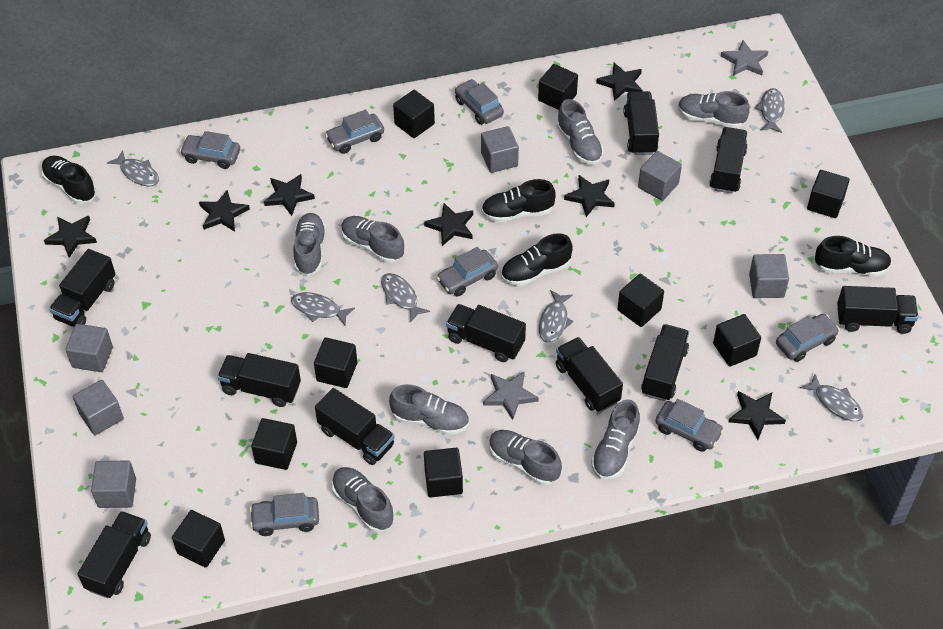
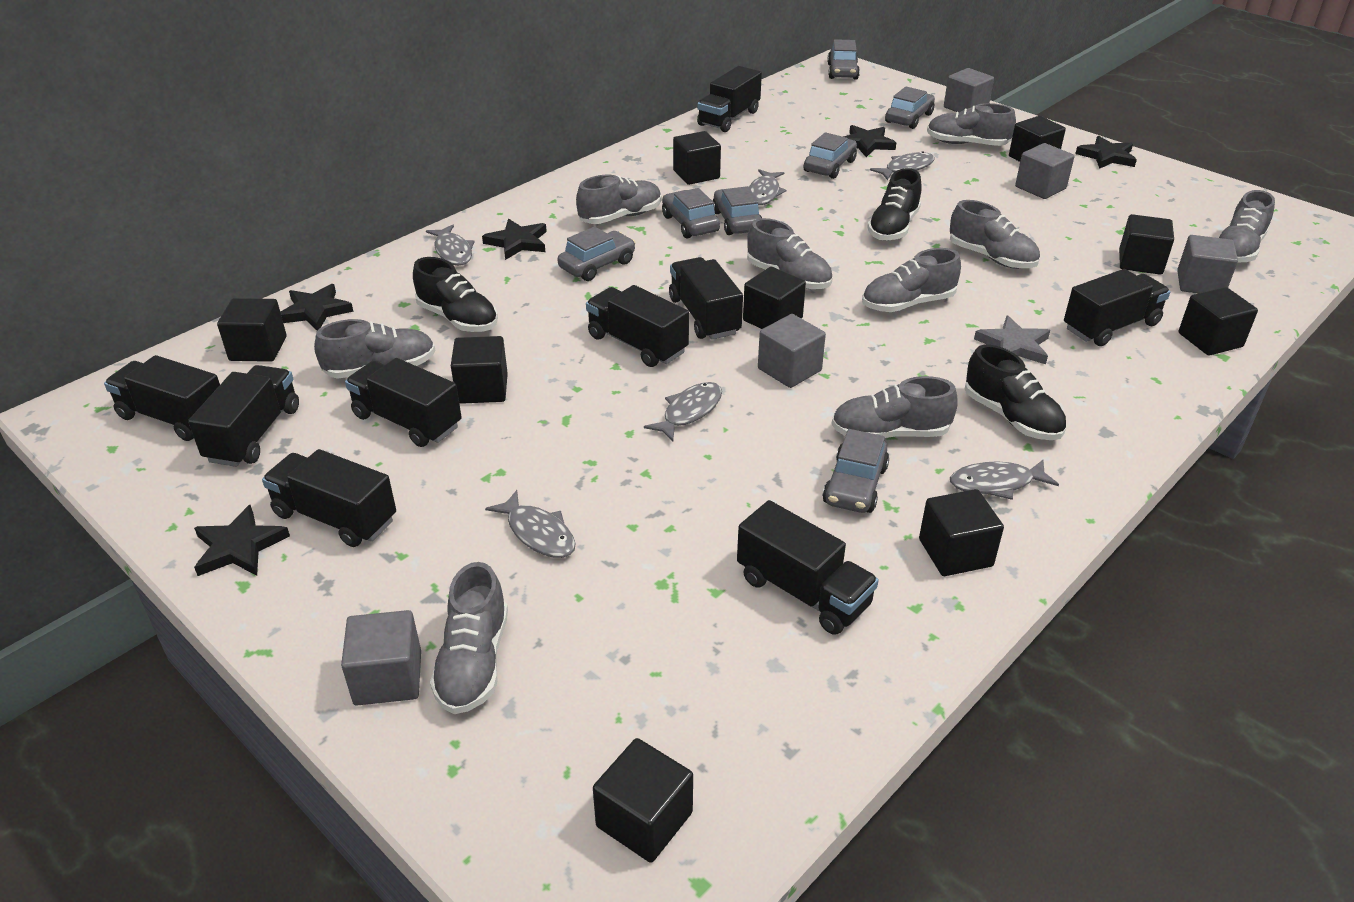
black shoe: [41,156,96,204] [481,179,556,222] [501,233,573,286] [814,236,892,277] = 4 -> [413,257,498,332] [867,168,922,241] [965,345,1066,440] = 3
black star: [44,216,97,258] [199,190,250,232] [264,174,315,216] [424,203,473,246] [564,175,615,217] [596,63,643,101] [729,391,786,440] = 7 -> [194,505,290,576] [280,284,354,331] [482,219,547,260] [843,125,896,157] [1075,136,1137,169] = 5
black truck: [49,249,116,327] [77,511,151,598] [217,353,301,407] [315,388,395,465] [446,304,526,362] [555,337,623,412] [623,91,659,155] [641,324,689,401] [709,127,748,194] [837,286,918,334] = 10 -> [104,355,220,441] [188,365,299,467] [262,449,396,547] [345,358,462,447] [586,285,689,367] [669,257,743,340] [697,66,762,132] [737,500,879,635] [1064,269,1171,346] = 9
grey cube: [65,324,113,372] [73,380,124,435] [91,461,136,508] [481,126,519,173] [638,151,682,201] [749,254,789,298] = 6 -> [341,610,421,706] [758,314,826,388] [944,68,994,112] [1015,143,1074,199] [1177,235,1238,293] = 5
grey shoe: [293,213,326,276] [332,467,394,532] [341,216,404,263] [389,384,469,435] [489,430,562,485] [557,99,604,165] [591,399,640,480] [678,91,750,128] = 8 -> [314,319,435,379] [430,562,508,714] [576,175,661,224] [747,218,833,289] [831,376,958,438] [862,248,961,312] [927,103,1016,146] [950,200,1040,269] [1219,190,1275,263] = 9
grey star: [483,371,539,420] [721,40,768,76] = 2 -> [974,315,1050,364] = 1

